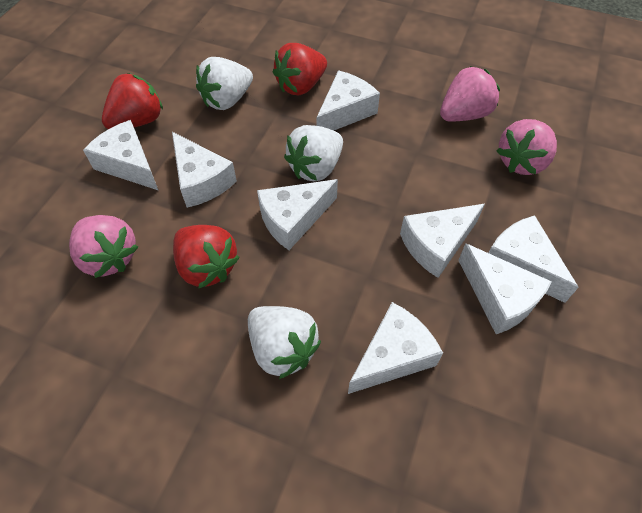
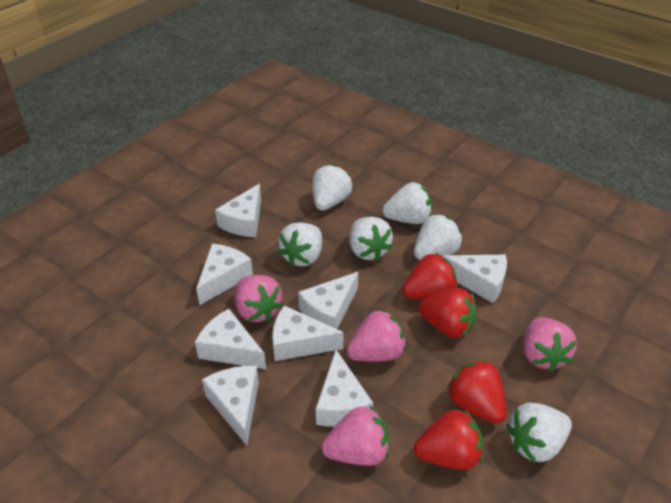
pink strawberry: [69,215,138,278] [440,66,500,121] [497,119,557,175] = 3 -> [235,275,283,322] [321,406,389,466] [347,309,406,362] [524,317,577,372] = 4
red strawberry: [102,73,163,129] [173,225,240,288] [273,43,327,95] = 3 -> [403,253,458,300] [414,409,483,470] [419,288,477,338] [447,359,507,424] = 4
white strawberry: [196,57,253,110] [248,306,321,379] [284,125,343,181] = 3 -> [278,222,322,266] [313,164,352,210] [349,217,393,261] [382,182,432,224] [414,214,462,260] [506,403,572,462] = 6

